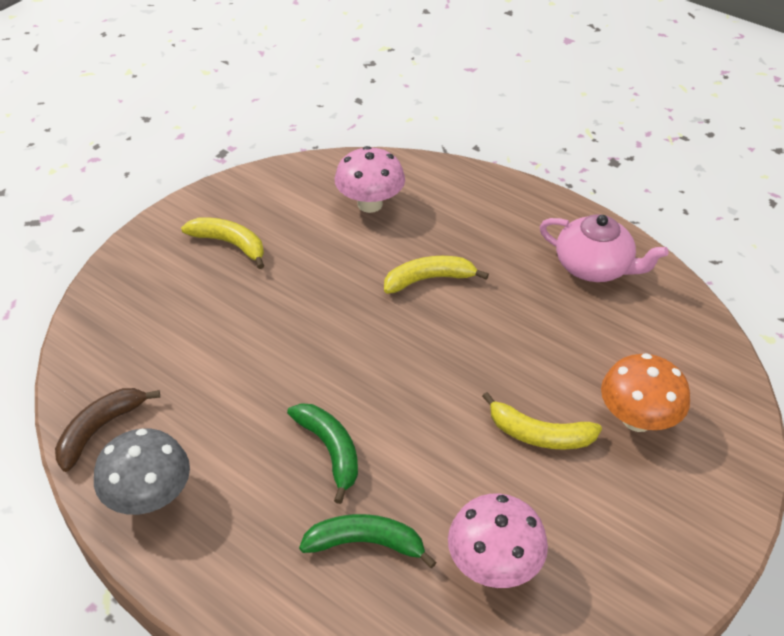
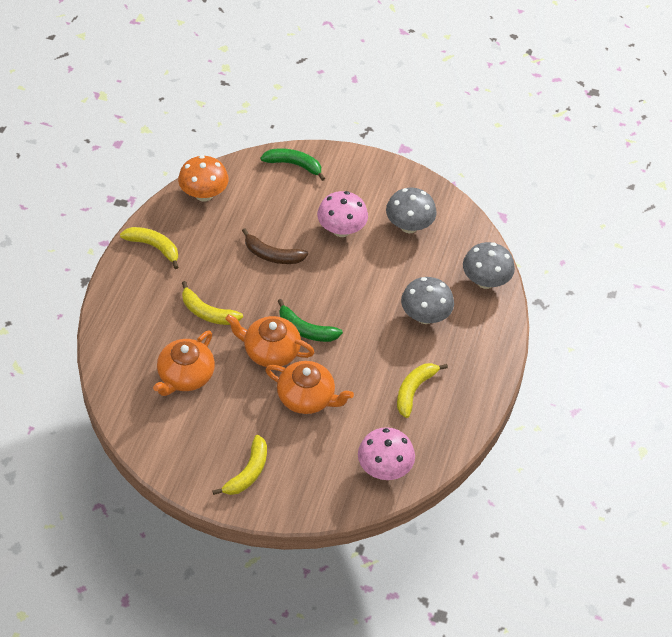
grey mushroom: [94,428,190,515] = 1 -> [386,188,437,233] [401,277,454,324] [463,242,515,289] = 3
orange teapot: none = 0 -> [153,330,215,396] [225,314,315,367] [265,361,354,414] = 3
pink teapot: [540,214,669,282] = 1 -> none = 0
yellow banana: [181,217,264,269] [384,256,489,294] [482,392,602,450] = 3 -> [120,227,179,269] [182,281,243,325] [212,435,267,495] [397,363,448,418] = 4

